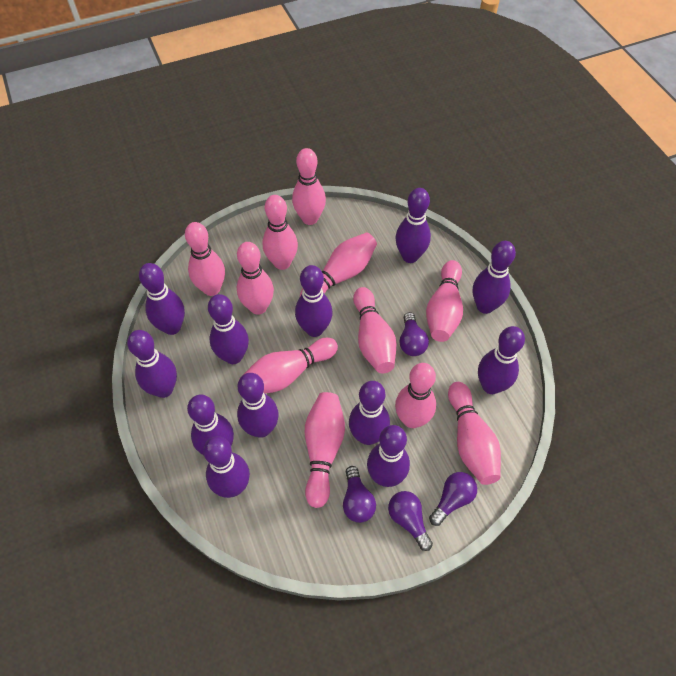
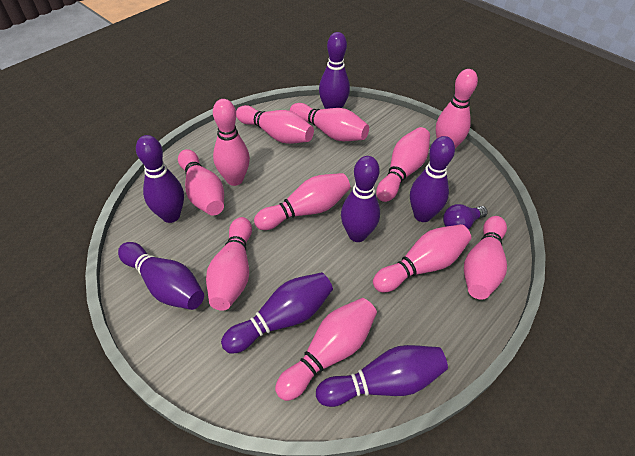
purple bowling pin: [127,330,177,398] [139,263,185,335] [187,395,234,455] [203,436,250,498] [208,294,249,364] [237,373,279,438] [295,265,333,337] [349,381,390,445] [367,425,410,487] [396,188,431,263] [473,241,516,314] [478,326,525,394] = 12 -> [118,242,204,310] [136,135,184,223] [221,272,333,354] [316,345,448,407] [319,32,350,109] [341,156,380,242] [410,136,455,222] = 7
purple light bulb: [343,466,376,523] [388,491,433,551] [399,312,429,356] [429,472,477,526] = 4 -> [443,204,487,230] = 1

